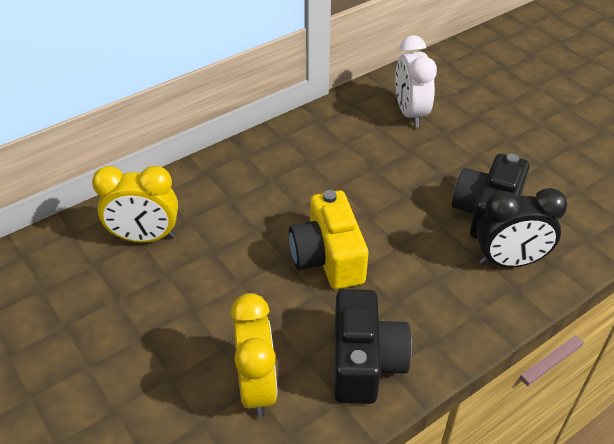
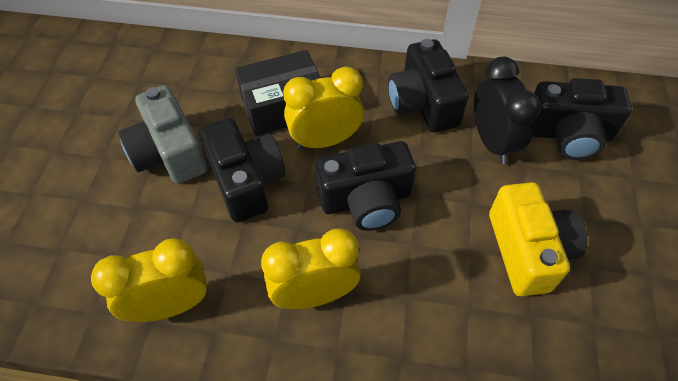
black box: none = 0 -> [235,50,320,136] = 1
black camera: [334,289,412,404] [452,153,530,239] = 2 -> [199,118,286,223] [315,141,416,231] [388,39,469,132] [533,78,632,160] = 4
grey camera: none = 0 -> [118,85,207,184] = 1
white clock: [395,35,437,127] = 1 -> none = 0
yellow clock: [92,166,178,243] [231,293,278,418] = 2 -> [91,238,207,322] [261,228,361,309] [283,67,364,149] = 3

